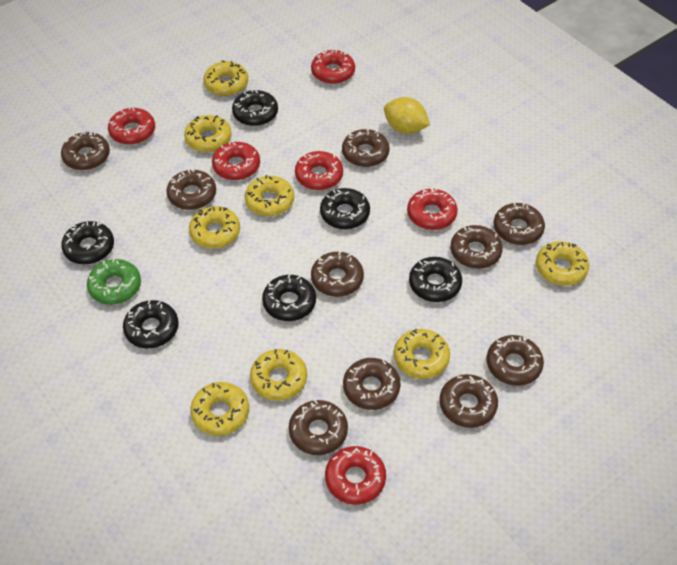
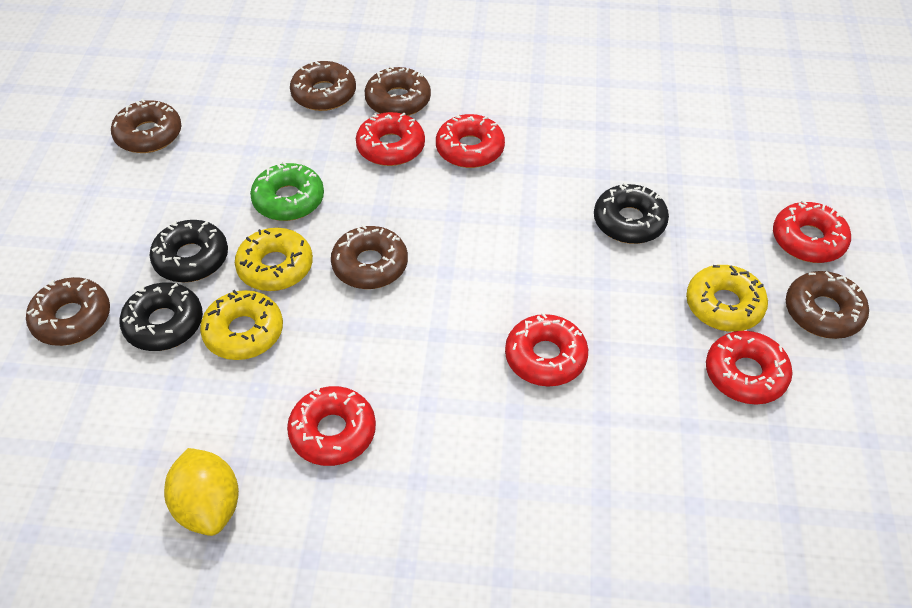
black donut: [61,221,114,264] [123,300,179,348] [232,89,278,126] [262,274,316,321] [320,188,370,229] [409,257,462,302] = 6 -> [119,282,203,351] [149,220,228,283] [594,182,669,244] = 3
brown donut: [61,132,110,170] [166,168,216,210] [289,400,348,455] [311,251,364,297] [342,128,389,167] [343,358,401,410] [439,374,498,428] [451,225,503,269] [487,335,544,386] [494,202,545,245] = 10 -> [26,277,110,346] [111,99,182,153] [290,61,356,111] [331,224,408,289] [365,66,431,116] [786,271,869,339] = 6
yellow donut: [184,115,232,152] [189,206,240,249] [190,382,249,436] [204,61,248,96] [245,175,294,216] [250,349,307,401] [394,329,450,379] [536,241,589,286] = 8 -> [200,290,283,360] [235,228,313,291] [686,265,768,332] = 3

